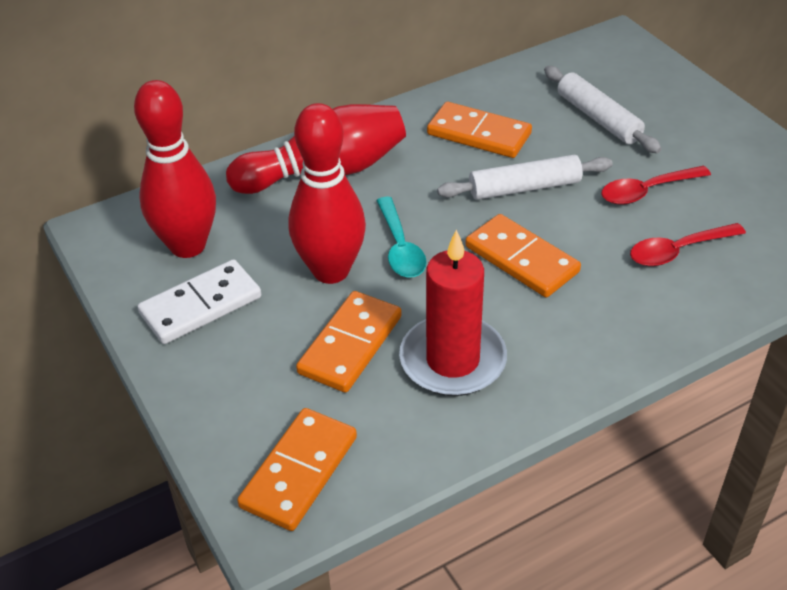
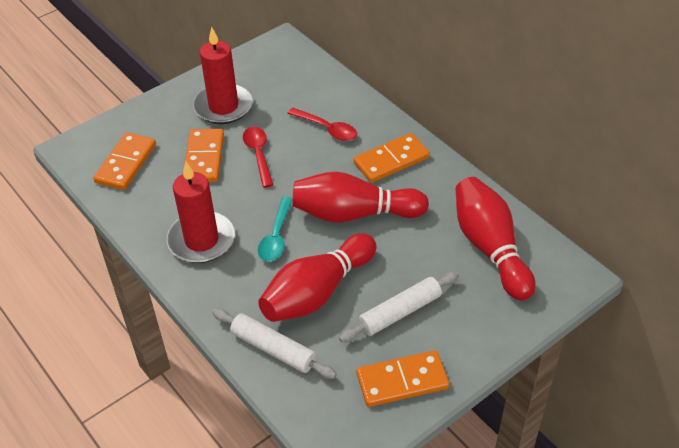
red candle: [399,230,507,396] = 1 -> [167,162,235,263] [193,27,253,124] = 2
white domino: [137,259,261,344] = 1 -> none = 0

